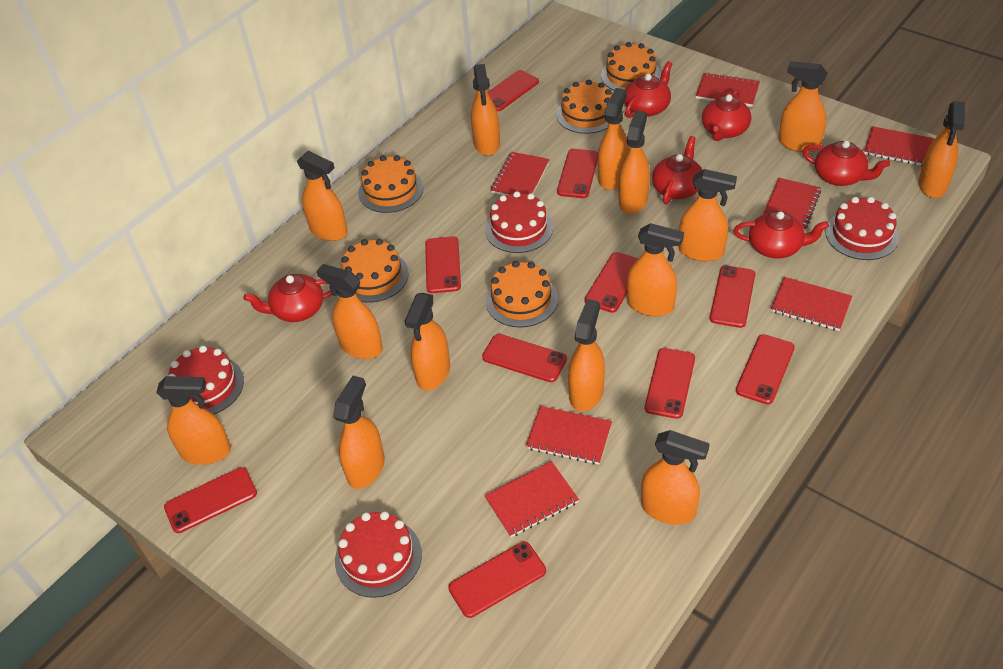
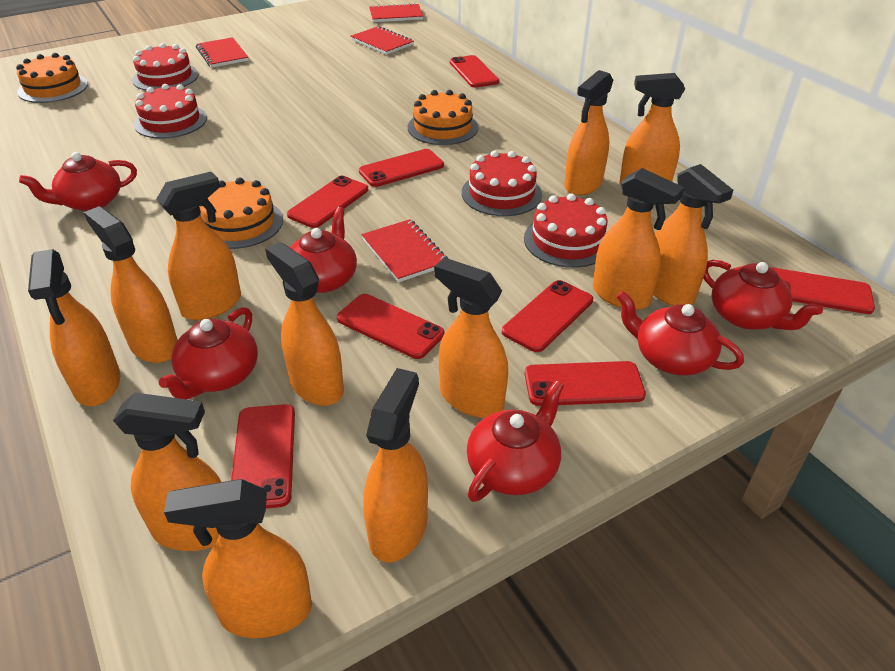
orange cake: [341,239,409,303] [358,155,423,213] [486,261,558,327] [556,80,612,134] [601,42,661,91] = 5 -> [16,53,88,103] [199,177,283,249] [408,90,478,145] = 3
orange spray bottle: [156,376,231,465] [297,151,348,241] [317,264,383,359] [333,376,385,489] [405,293,450,391] [471,64,500,156] [568,299,605,412] [598,88,629,190] [619,110,650,214] [627,223,684,316] [641,430,710,525] [679,169,737,261] [779,61,828,152] [919,101,965,198] = 14 -> [28,249,120,406] [84,206,178,363] [113,393,221,551] [157,172,241,320] [164,479,312,638] [265,242,344,406] [363,368,428,562] [434,258,508,418] [564,70,613,195] [593,168,684,310] [620,73,685,184] [653,164,733,306] = 12
red notebook: [484,461,579,537] [491,152,550,196] [526,406,612,465] [696,73,760,107] [763,178,821,230] [771,277,852,331] [864,126,934,166] = 7 -> [196,37,249,68] [350,26,414,55] [361,219,448,282] [369,3,423,22] = 4
red phone: [164,467,257,533] [425,236,461,293] [448,542,546,618] [482,334,567,382] [488,70,539,112] [557,149,598,198] [585,252,639,313] [645,348,695,419] [710,265,755,328] [736,334,795,404] = 10 -> [231,404,295,509] [287,176,368,228] [337,294,444,359] [359,149,444,187] [450,55,499,88] [502,280,593,352] [525,361,646,406] [772,268,875,314] = 8

